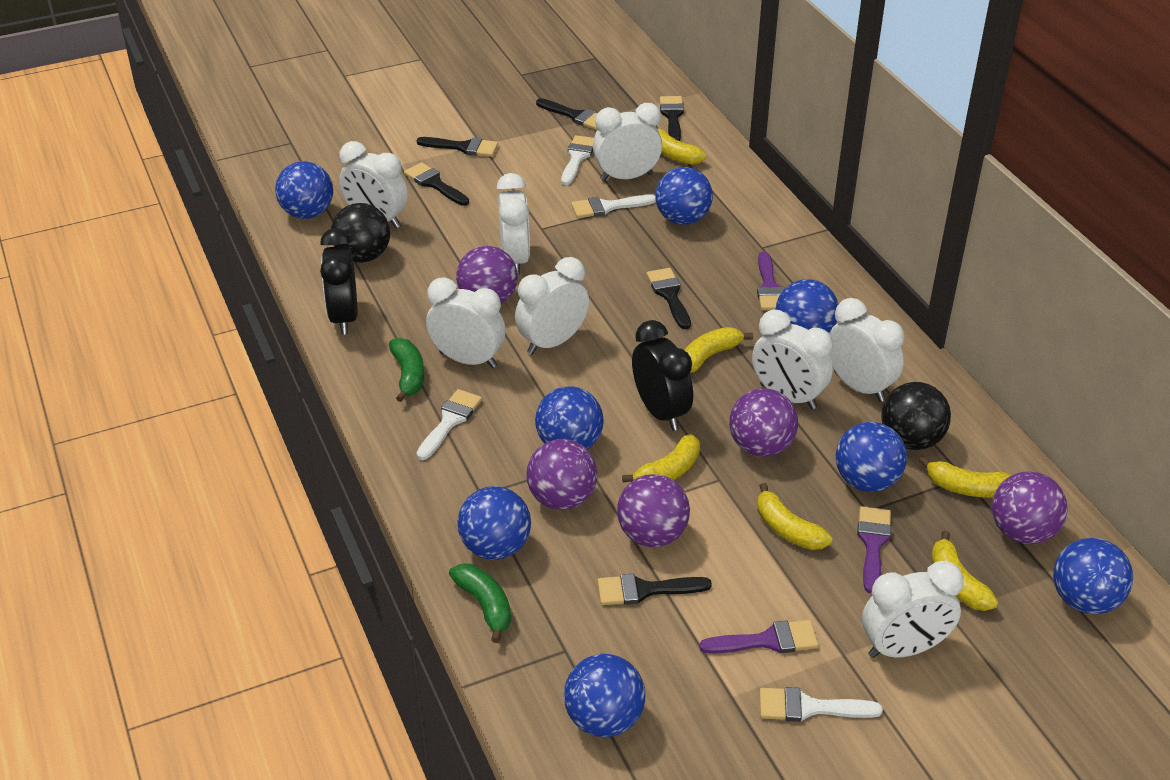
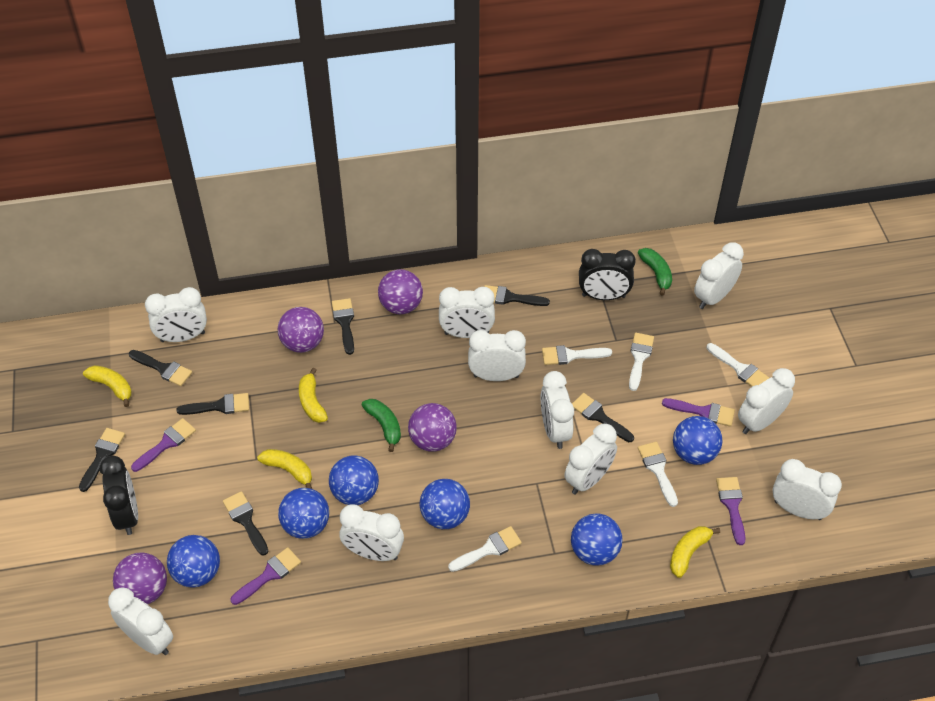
black ball: [331,203,390,263] [881,382,951,450] = 2 -> none = 0
black brush: [404,162,469,206] [417,137,498,157] [536,98,598,130] [597,574,712,605] [646,268,691,329] [660,96,684,141] = 6 -> [79,428,125,492] [129,350,192,386] [177,393,249,415] [223,491,268,555] [332,298,354,355] [484,285,550,306] [572,393,634,442] = 7
blue ball: [275,161,333,219] [458,486,531,560] [535,386,604,450] [564,654,645,737] [655,167,713,225] [775,279,838,333] [836,422,907,492] [1053,538,1133,614] = 8 -> [167,535,220,588] [278,488,329,539] [329,455,379,505] [420,479,470,529] [571,513,623,566] [673,416,722,465] = 6
purple ball: [456,246,518,304] [526,439,597,510] [617,474,690,547] [729,388,798,457] [992,472,1068,544] = 5 -> [113,552,167,604] [278,307,324,353] [378,269,423,314] [408,403,457,452] = 4
purple brush: [699,620,819,654] [757,251,785,310] [857,506,891,593] = 3 -> [131,418,196,472] [230,547,301,605] [662,398,735,427] [716,477,745,545] = 4
white brush: [417,389,482,460] [561,135,594,185] [571,194,656,218] [760,687,883,722] = 4 -> [448,526,522,572] [542,345,612,365] [629,333,654,391] [638,442,678,507] [706,343,769,387] = 5
white clock: [339,141,408,228] [426,277,506,368] [497,173,530,275] [515,257,589,355] [593,103,662,181] [752,310,833,409] [829,298,904,402] [862,561,964,658] = 8 -> [108,587,173,655] [145,287,207,342] [339,504,404,561] [439,287,495,338] [468,330,526,381] [540,371,574,449] [564,424,617,495] [694,242,744,309] [738,368,795,434] [773,459,842,520] = 10
yellow banana: [622,434,700,483] [655,125,706,165] [684,327,753,373] [757,483,832,550] [919,456,1012,498] [931,531,998,611] = 6 -> [83,365,132,407] [257,449,312,489] [299,368,328,423] [670,526,720,578] = 4

